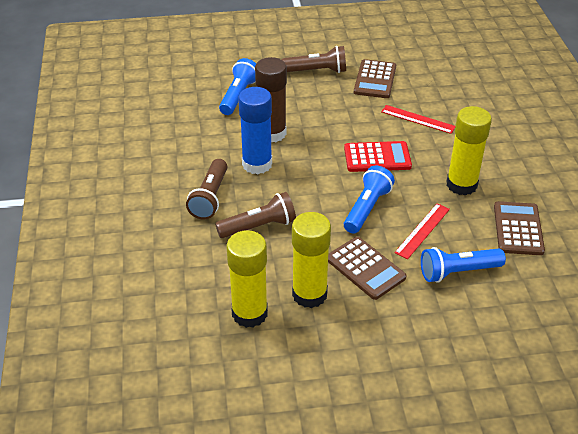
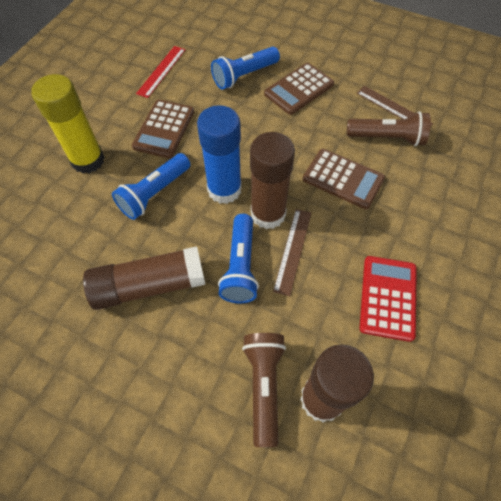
brown flashlight: [186,159,227,220] [215,192,296,238] [282,46,346,73] = 3 -> [242,333,286,447] [347,112,431,146] = 2
brown glue stick: [255,57,287,142] = 1 -> [83,246,205,310] [250,132,295,229] [300,344,374,423] = 3
brown ruler: none = 0 -> [273,209,311,296] [357,86,433,127] = 2
red ruler: [381,105,455,134] [394,203,450,259] = 2 -> [136,46,185,98] = 1
yellow glue stick: [227,230,268,328] [292,212,331,308] [447,106,492,196] = 3 -> [31,74,105,174] = 1

